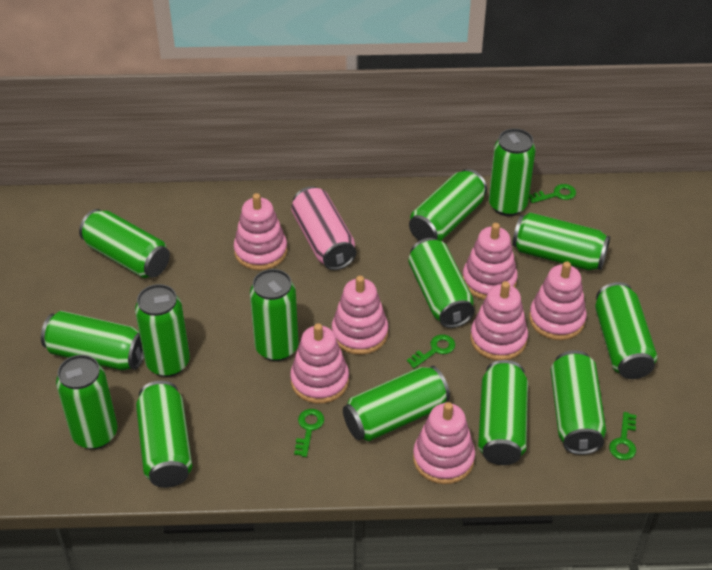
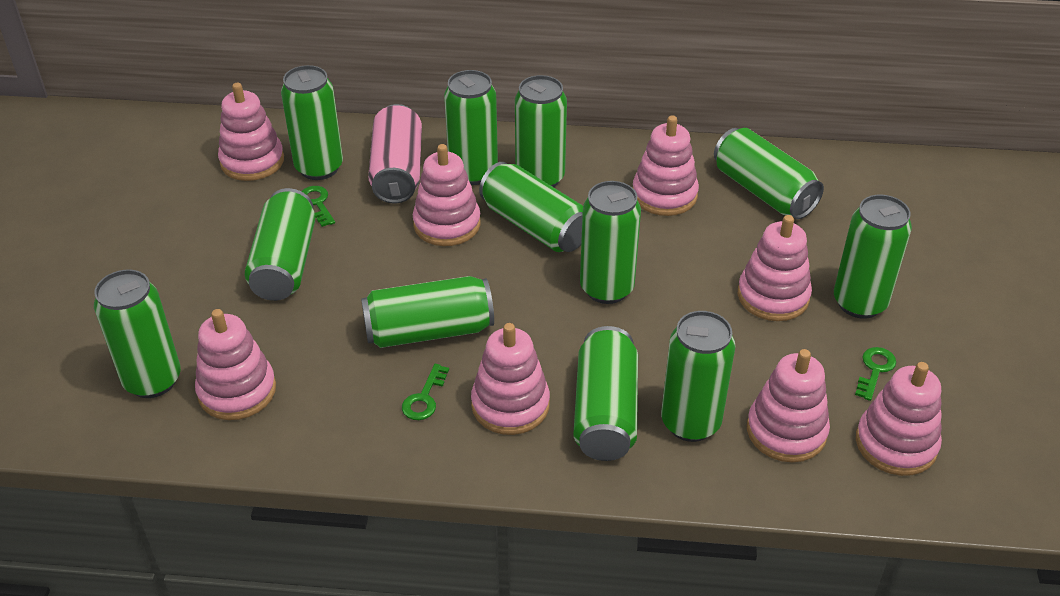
green can: [41,311,144,370] [56,355,117,449] [79,209,170,278] [135,284,190,377] [136,381,192,488] [250,269,298,361] [343,366,450,441] [408,238,475,328] [409,169,487,241] [478,360,528,465] [489,128,536,216] [512,212,610,270] [551,350,606,455] [595,282,657,379] = 14 -> [94,270,181,398] [245,188,316,301] [281,65,343,180] [361,276,494,348] [444,70,498,185] [479,162,583,252] [515,75,567,187] [573,326,638,461] [580,181,641,304] [661,311,735,442] [714,128,824,219] [834,195,912,319] = 12
green key: [294,409,324,457] [407,334,455,368] [529,184,576,203] [609,412,636,460] = 4 -> [301,186,335,227] [402,364,449,420] [855,347,896,401] = 3
pink stacking toy: [234,193,287,270] [290,323,349,404] [332,276,388,355] [413,402,475,484] [463,223,518,300] [470,281,528,360] [529,261,587,340] = 7 -> [195,309,276,420] [218,83,284,181] [413,144,481,246] [471,323,550,435] [633,115,699,216] [738,215,812,321] [747,349,830,462] [856,362,942,476] = 8

